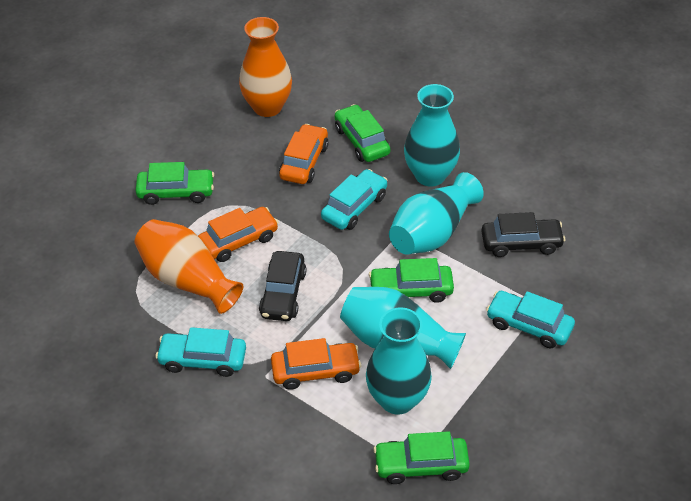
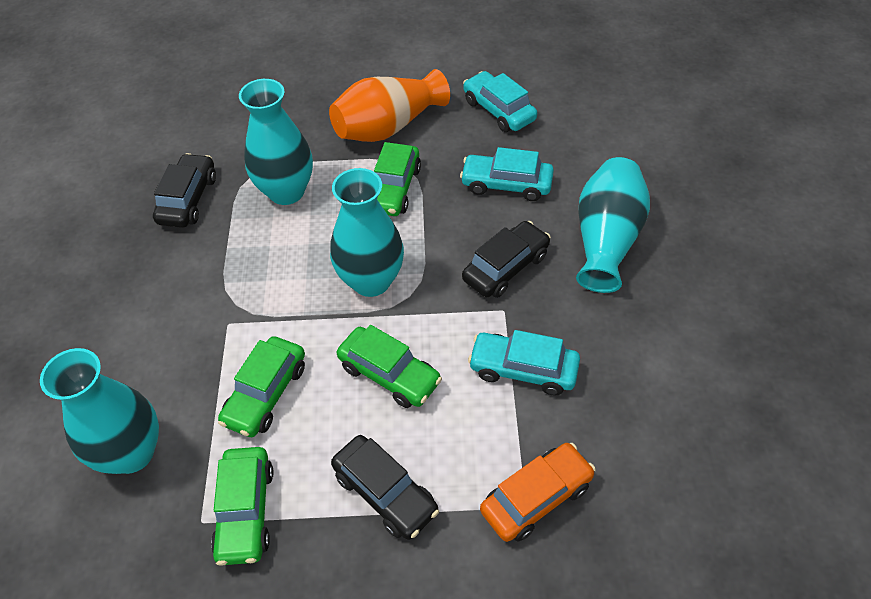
black car: [259,251,306,321] [482,212,565,257] = 2 -> [153,153,216,228] [331,435,439,540] [462,221,551,298] = 3
orange car: [198,207,279,262] [271,338,361,390] [279,124,329,184] = 3 -> [480,443,596,542] = 1
orange vase: [134,219,243,314] [239,17,292,117] = 2 -> [329,69,450,142] = 1

